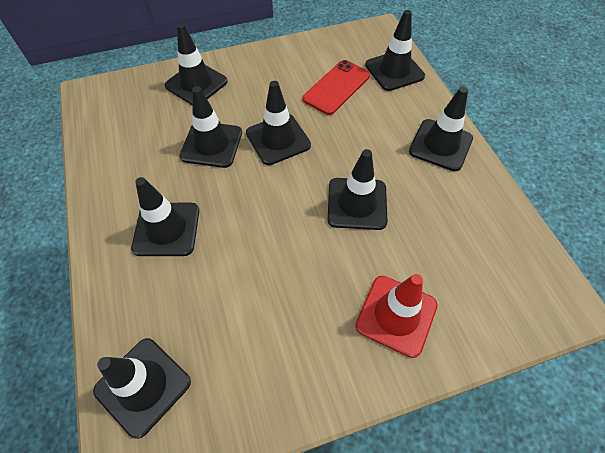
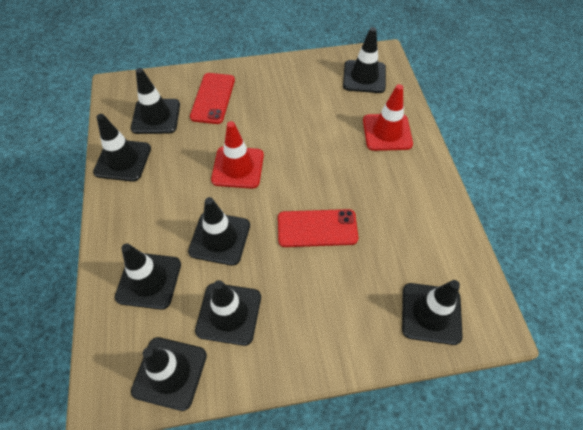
red phone: [303,60,370,115] = 1 -> [190,73,235,124] [278,209,358,247] = 2
red traffic cone: [355,274,438,358] = 1 -> [211,121,264,189] [363,84,413,151] = 2

